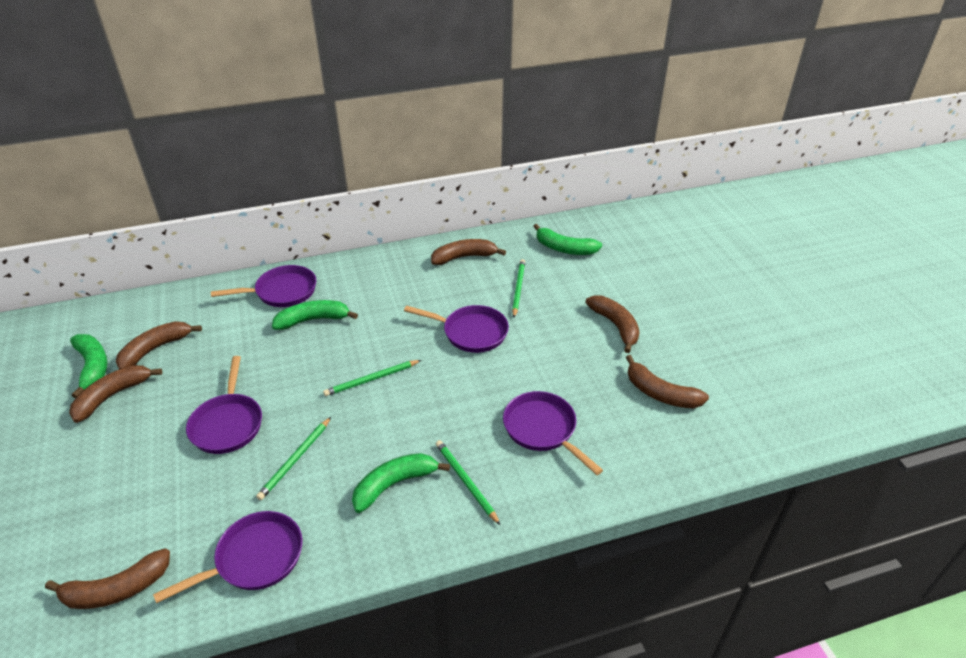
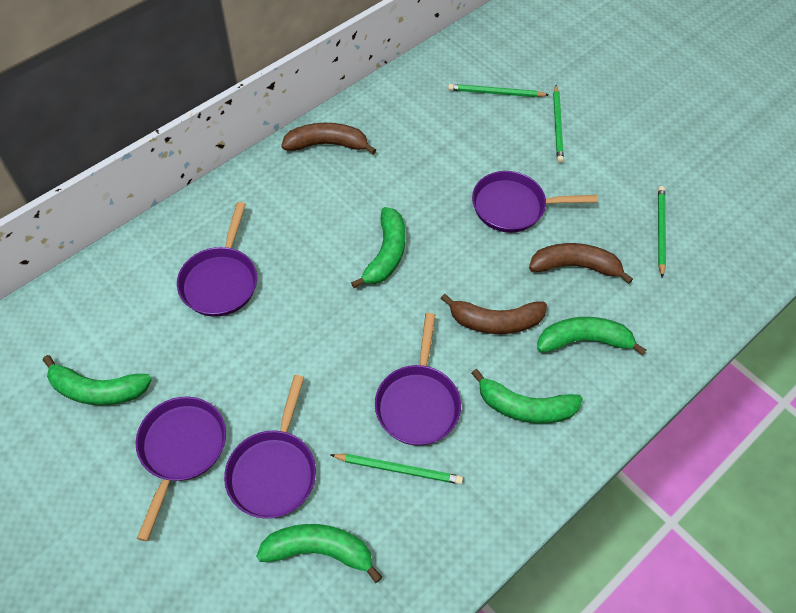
brown banana: [45,548,170,609] [69,365,162,423] [116,321,202,369] [431,239,506,265] [585,295,640,353] [626,355,709,408] = 6 -> [281,123,376,154] [440,294,547,334] [529,243,633,284] = 3
green banana: [70,334,107,398] [272,300,358,330] [352,453,450,513] [533,224,602,255] = 4 -> [43,355,152,405] [256,524,382,583] [351,207,405,288] [471,369,583,424] [537,317,646,356] = 5

